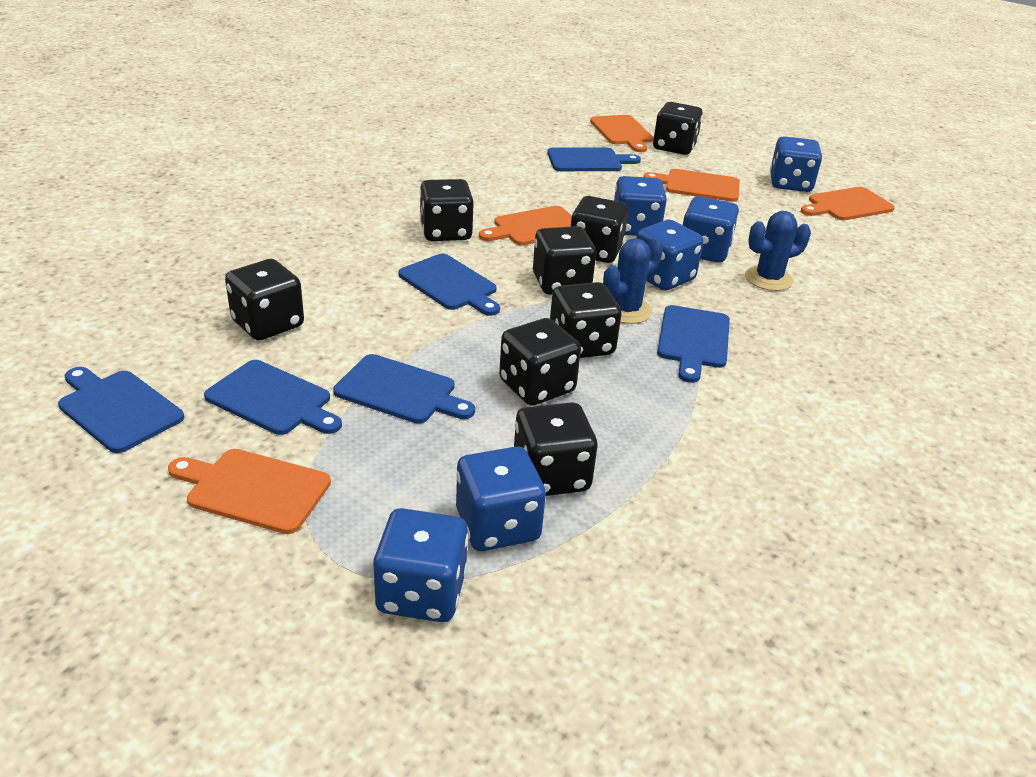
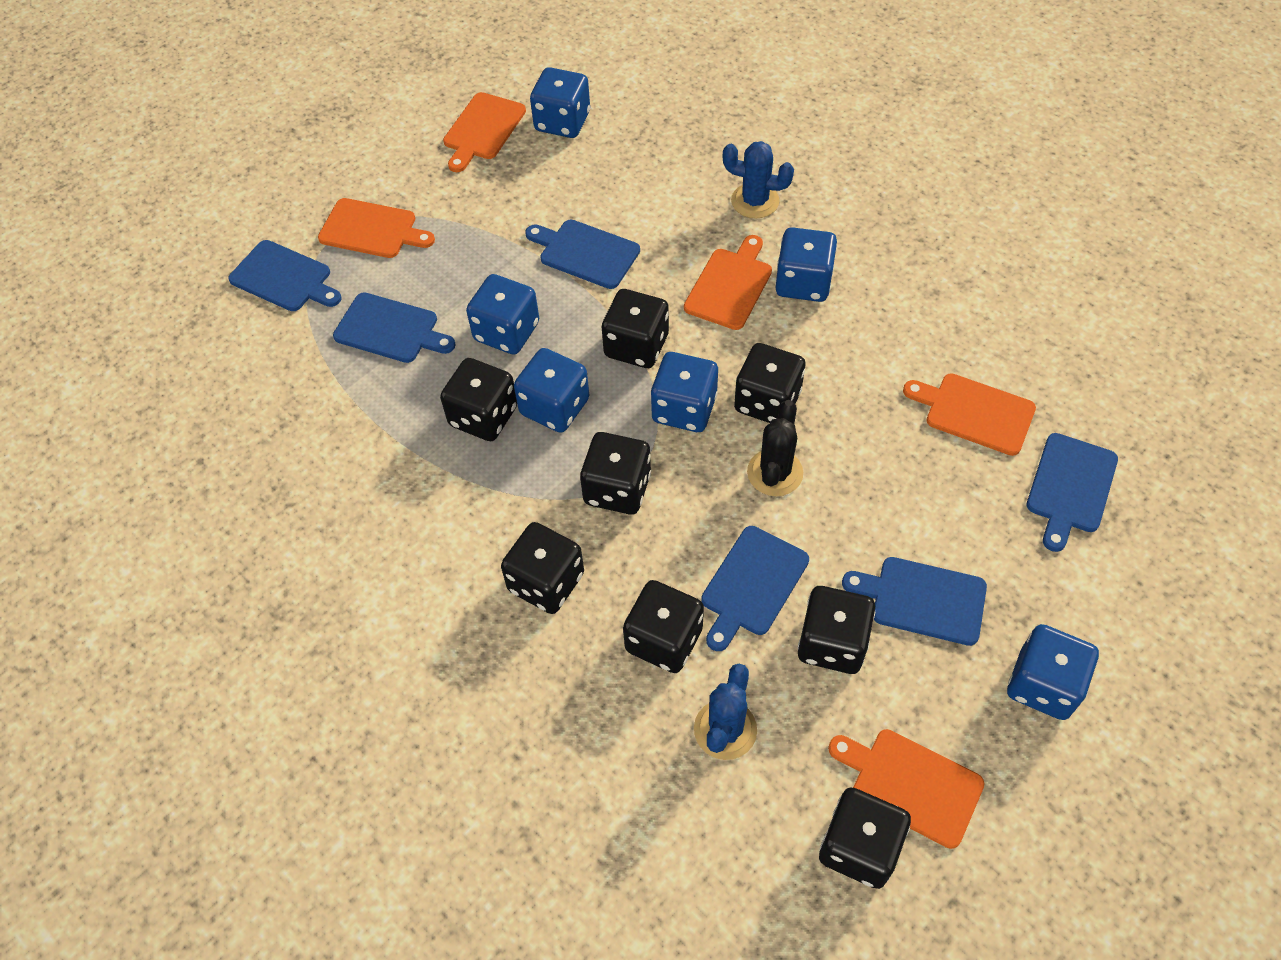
black cactus: none = 0 -> [747,400,803,496] = 1

